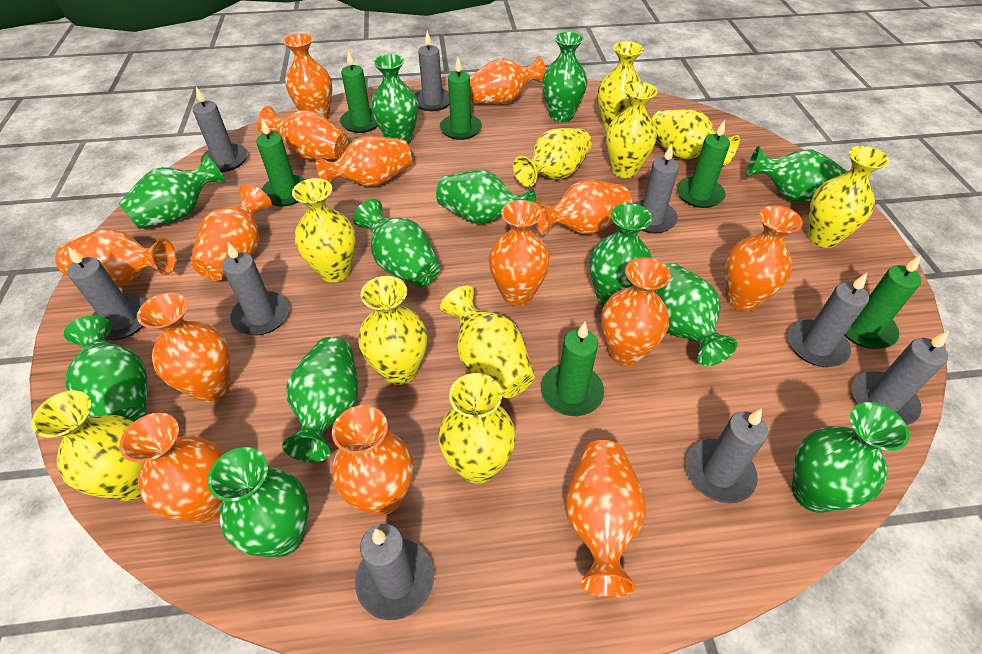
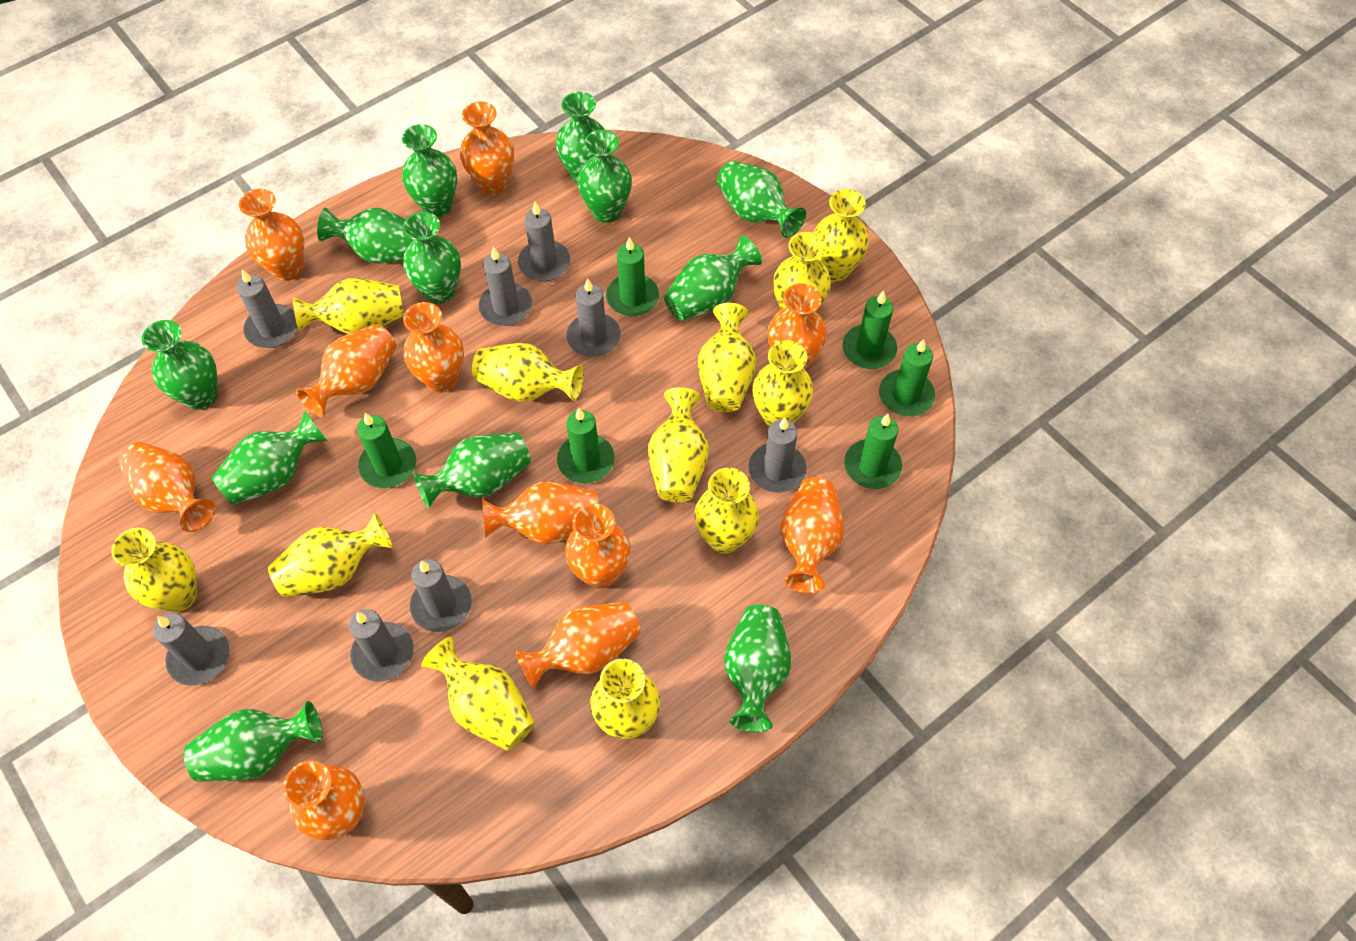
grey candle: [67,247,146,340] [192,87,247,172] [222,242,289,335] [355,524,434,620] [415,31,449,111] [633,144,679,233] [686,409,768,504] [788,273,869,367] [852,331,949,425] = 9 -> [153,613,230,686] [237,270,297,348] [349,609,414,682] [410,559,472,632] [479,247,532,326] [518,202,570,281] [566,278,621,357] [749,418,806,493] = 8
orange vase: [55,229,176,287] [119,413,224,523] [137,293,231,402] [190,184,272,281] [257,106,348,160] [283,33,332,120] [316,135,412,187] [332,405,413,516] [470,56,546,105] [489,200,550,306] [534,180,632,235] [565,440,647,597] [601,257,671,366] [725,205,803,311] = 14 -> [118,442,216,532] [239,189,304,281] [283,761,365,840] [296,324,396,417] [403,302,464,393] [460,101,514,195] [482,482,598,544] [516,601,641,689] [565,504,630,589] [768,283,827,370] [780,477,844,593] = 11
yellow vase: [31,390,143,501] [292,178,356,283] [358,276,427,385] [438,373,516,484] [440,286,535,398] [513,128,592,187] [597,41,644,131] [606,82,657,178] [652,109,740,165] [807,146,889,248] = 10 -> [111,528,197,612] [268,513,393,598] [293,278,404,334] [421,637,535,751] [472,343,584,402] [590,659,660,739] [648,387,709,502] [694,468,759,554] [698,303,756,412] [753,340,813,426] [773,232,831,311] [814,189,869,281] = 12

